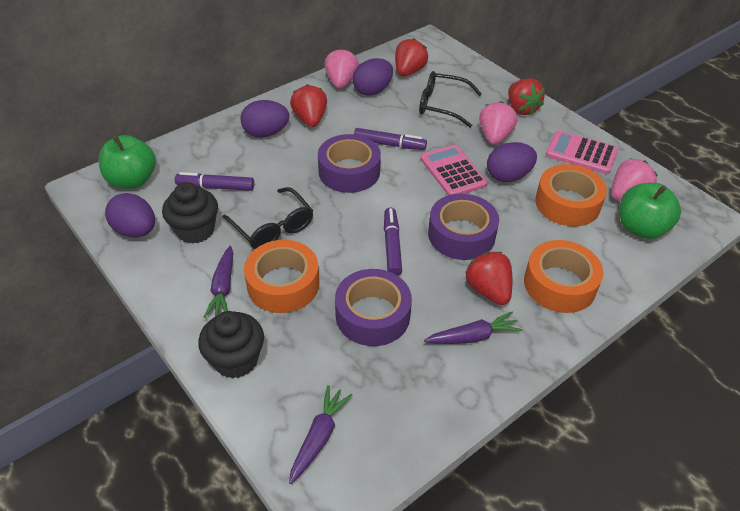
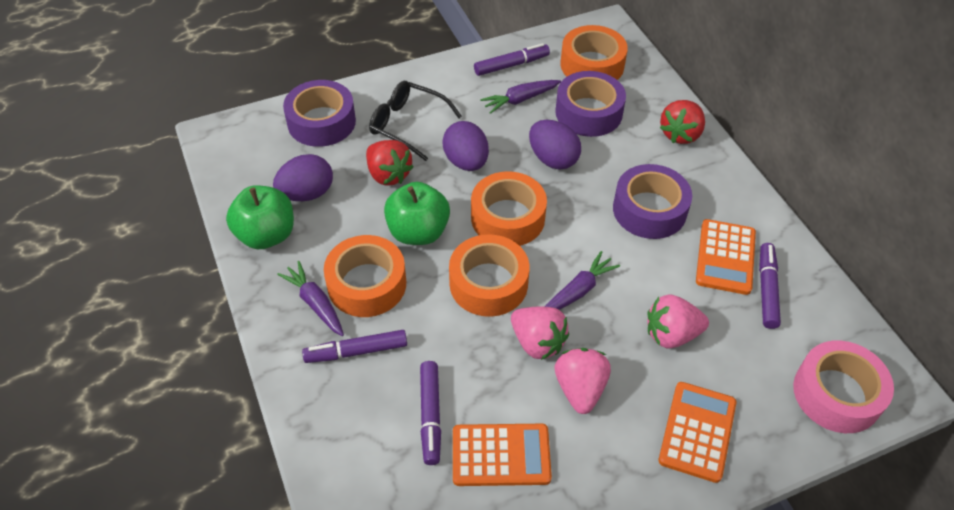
black cupcake: [162,182,218,244] [198,311,264,379] = 2 -> none = 0
black glasses: [222,187,313,249] [419,71,482,128] = 2 -> [369,81,462,161] = 1
orange calculator: none = 0 -> [453,424,552,486] [658,382,736,483] [696,219,756,295] = 3
orange tape: [244,240,319,313] [524,240,603,313] [535,164,607,226] = 3 -> [324,235,406,317] [449,234,529,317] [471,171,547,246] [560,25,628,80] = 4
pink calculator: [420,145,487,195] [546,130,618,174] = 2 -> none = 0
pink tape: none = 0 -> [793,340,894,433] = 1
purple egg: [105,193,155,237] [240,100,289,138] [353,58,393,96] [487,142,537,182] = 4 -> [273,154,333,201] [442,121,489,171] [529,120,581,170] = 3
purple marker: [175,172,254,191] [354,128,427,150] [384,208,402,276] = 3 -> [302,330,407,363] [420,361,441,465] [474,43,550,76] [759,243,781,329] = 4
red strawberry: [290,84,327,127] [395,38,428,76] [465,252,512,305] [508,78,545,115] = 4 -> [366,140,413,186] [660,100,705,144] = 2

